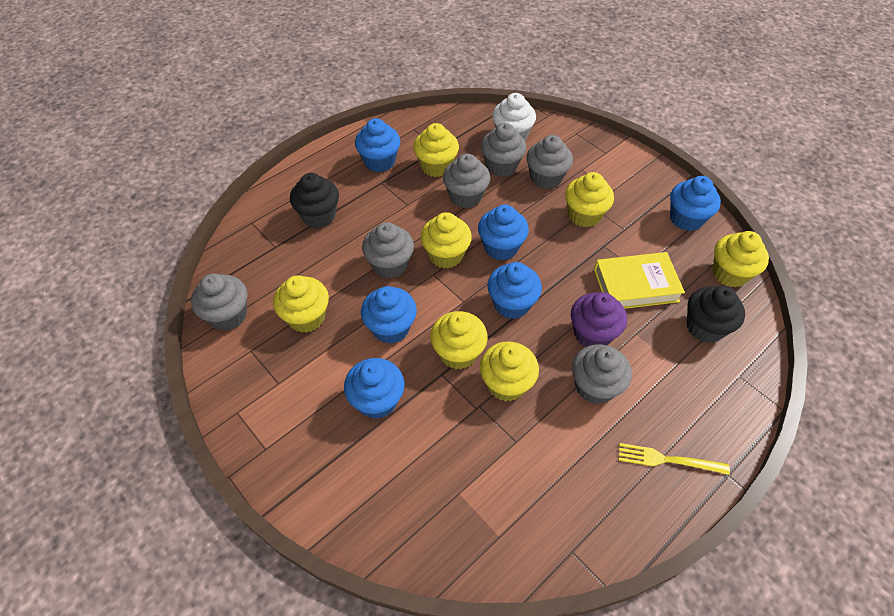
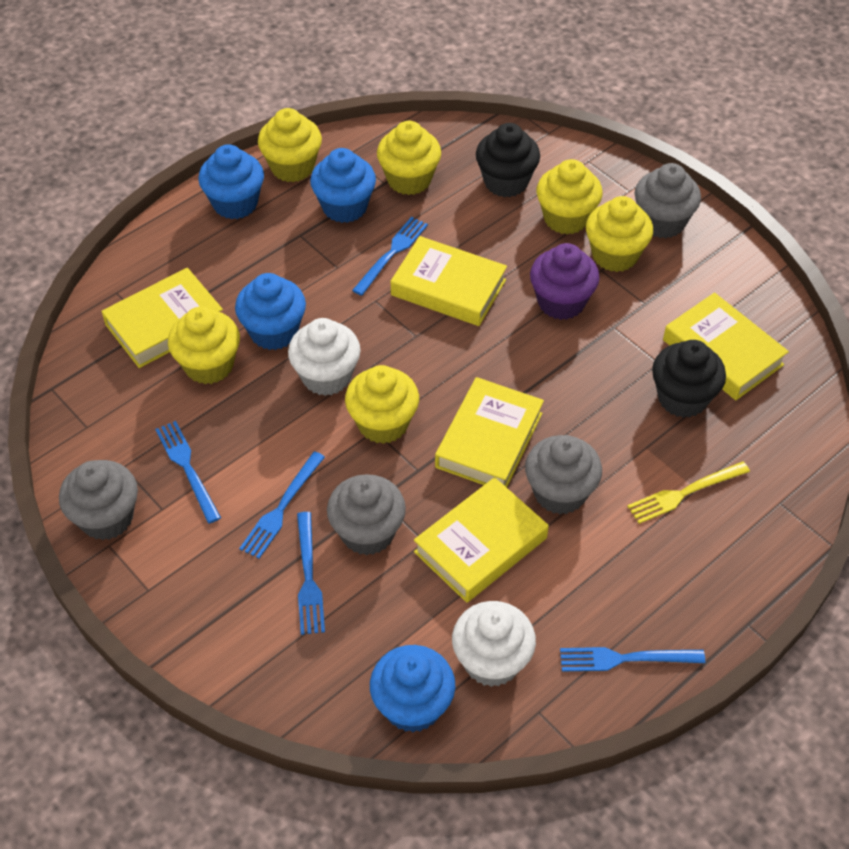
blue cupcake: [344,358,404,419] [355,118,400,172] [361,286,417,344] [478,205,529,261] [487,262,542,319] [670,176,721,231] = 6 -> [198,144,264,219] [235,273,306,350] [310,148,376,223] [370,645,455,732] = 4
blue fork: none = 0 -> [155,421,221,523] [239,451,325,559] [297,512,325,635] [352,217,428,296] [560,647,705,671] = 5
grey cupcake: [191,273,248,331] [362,222,414,279] [443,154,490,208] [481,123,526,177] [526,135,573,189] [572,344,632,404] = 6 -> [59,460,138,540] [327,474,406,555] [525,435,602,514] [635,163,701,238] = 4
white cupcake: [492,93,536,140] = 1 -> [288,318,361,396] [452,601,536,687] = 2
yellow book: [594,252,685,309] = 1 -> [101,268,223,368] [391,236,507,326] [414,477,549,603] [435,377,544,487] [663,293,789,400] = 5
yellow cupcake: [273,275,329,333] [413,123,459,177] [420,212,472,268] [430,311,488,369] [480,342,539,402] [565,172,614,227] [712,231,769,287] = 7 -> [168,307,240,384] [258,108,322,182] [345,365,419,444] [377,121,441,195] [537,159,603,235] [586,196,653,272] = 6

